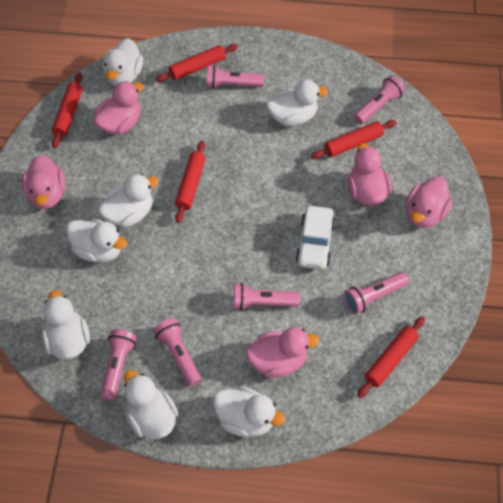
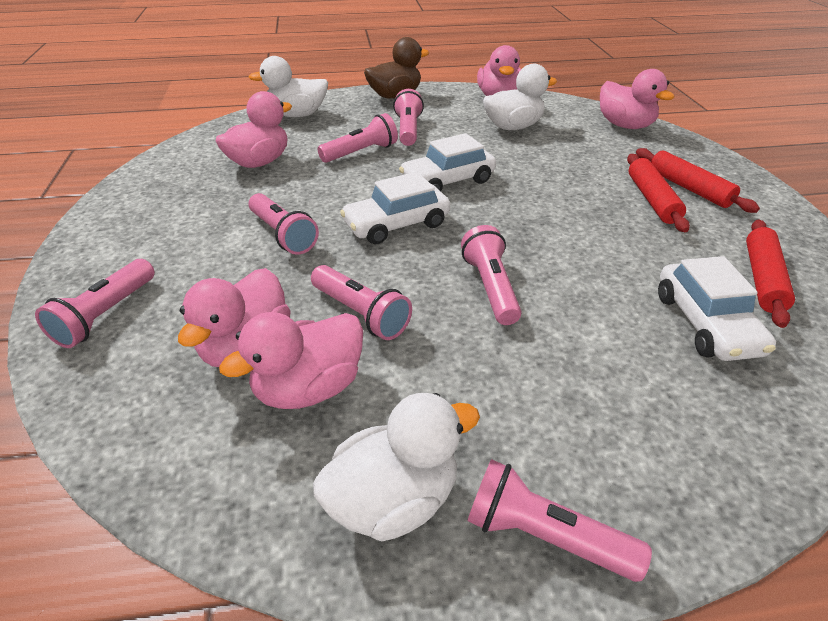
brown duck: none = 0 -> [364,37,429,99] = 1
pink flashlight: [100,329,136,401] [153,318,201,386] [207,65,264,89] [233,283,300,311] [344,272,409,315] [354,75,405,124] = 6 -> [35,259,155,348] [248,193,319,255] [311,265,412,340] [318,113,398,163] [393,89,424,146] [461,225,521,325] [468,459,652,582] = 7
red rolling pin: [52,73,83,148] [156,44,238,82] [175,141,206,223] [311,120,397,159] [357,316,425,398] = 5 -> [627,154,690,232] [636,148,760,213] [746,220,795,328] = 3
white car: [296,206,335,270] = 1 -> [340,172,450,244] [399,133,496,191] [658,256,776,361] = 3
white duck: [42,290,90,360] [66,219,127,263] [98,174,159,227] [103,38,143,86] [124,370,178,439] [213,386,285,437] [266,80,328,126] = 7 -> [249,56,328,117] [313,393,480,541] [483,64,557,130] = 3

